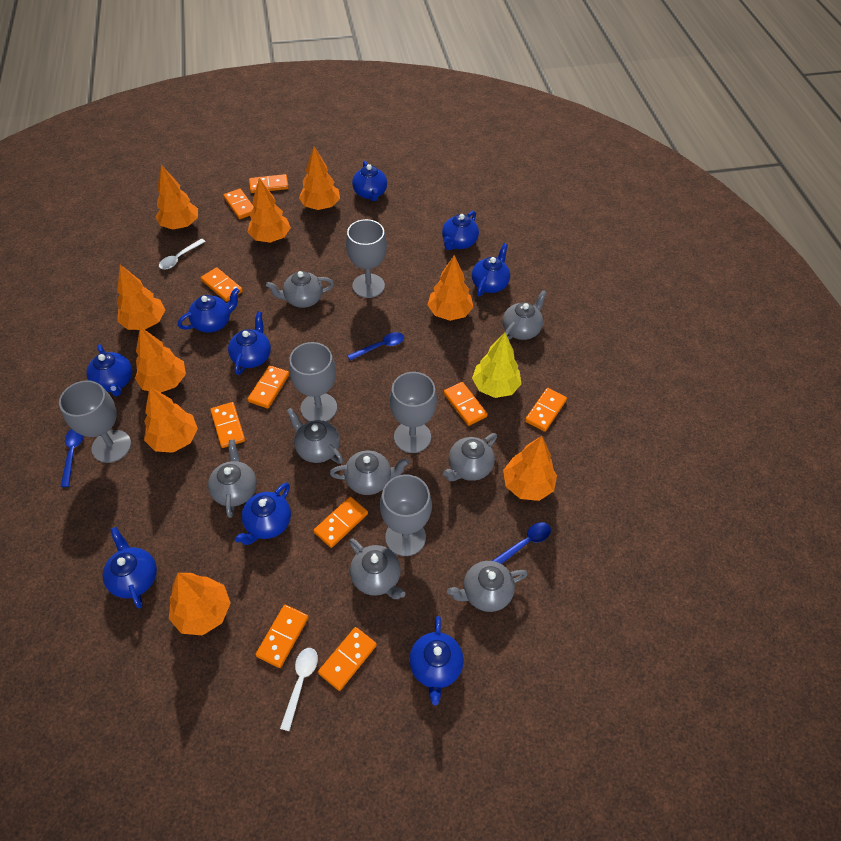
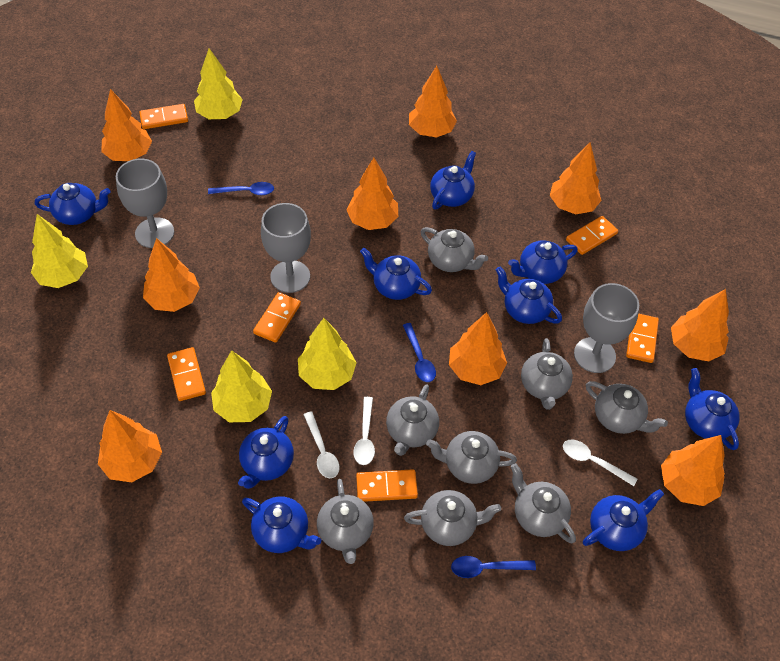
grey goblet: [59,381,131,463] [289,342,337,422] [346,219,387,298] [380,474,432,556] [390,372,437,453] = 5 -> [116,159,174,248] [261,203,311,293] [574,283,639,373] = 3
orange domino: [201,267,243,302] [210,402,245,448] [223,189,254,219] [248,365,289,408] [249,174,289,193] [255,605,309,668] [313,497,368,548] [318,627,377,691] [443,382,488,426] [525,388,567,432] = 10 -> [139,104,188,129] [167,347,206,401] [253,292,301,343] [356,469,418,502] [566,216,618,255] [626,313,659,363] = 6
white spoon: [159,238,206,269] [280,648,318,731] = 2 -> [303,411,339,478] [353,397,375,465] [563,439,637,486] = 3
yellow tree: [472,332,521,398] = 1 -> [31,214,88,288] [194,48,243,119] [211,350,272,422] [298,318,357,390] = 4

